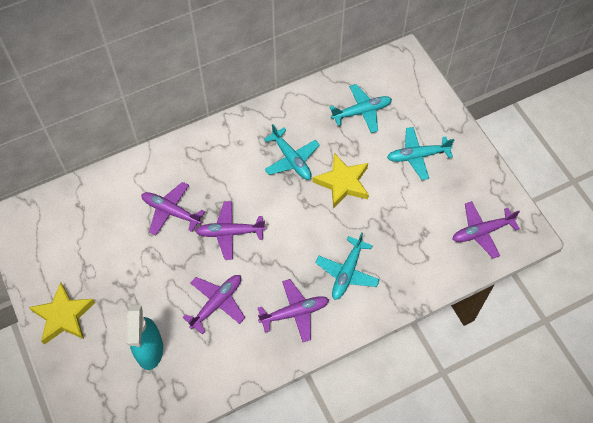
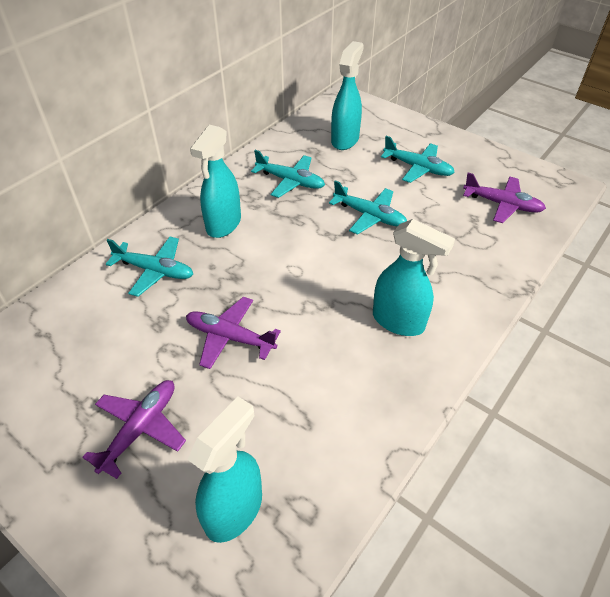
purple plane: [141,182,205,235] [182,275,245,334] [195,201,266,260] [258,279,329,342] [453,201,520,258] = 5 -> [82,380,186,479] [186,297,281,369] [463,173,546,223] = 3
turquoise spray bottle: [126,305,163,370] = 1 -> [188,397,262,543] [190,125,241,238] [331,41,364,150] [373,219,455,336] = 4
yellow star: [29,282,95,345] [312,153,369,208] = 2 -> none = 0

